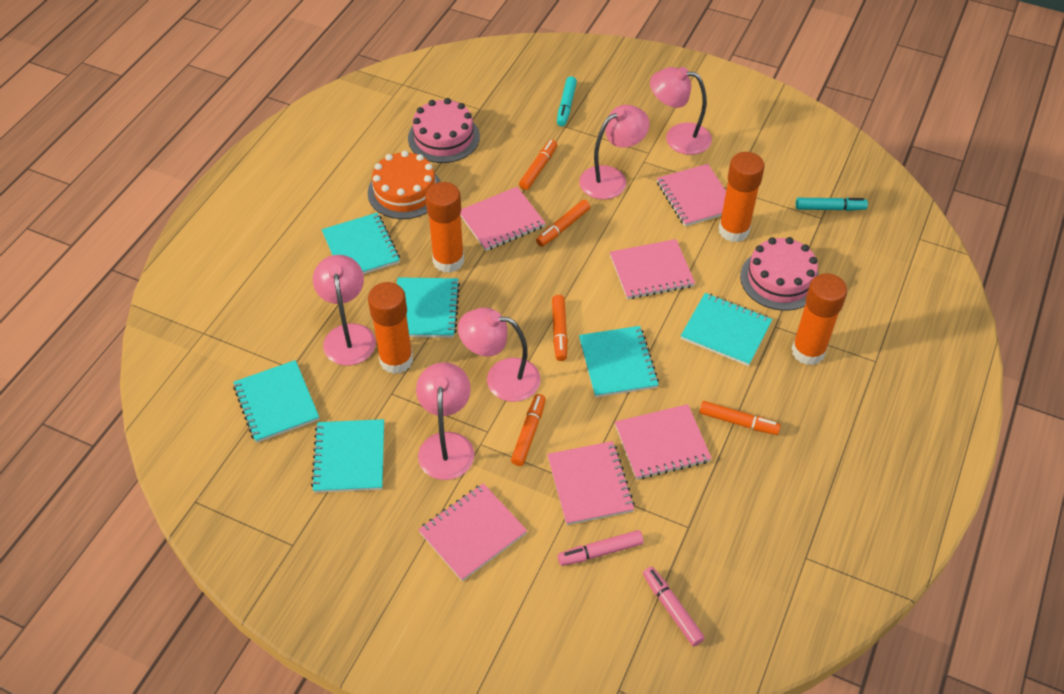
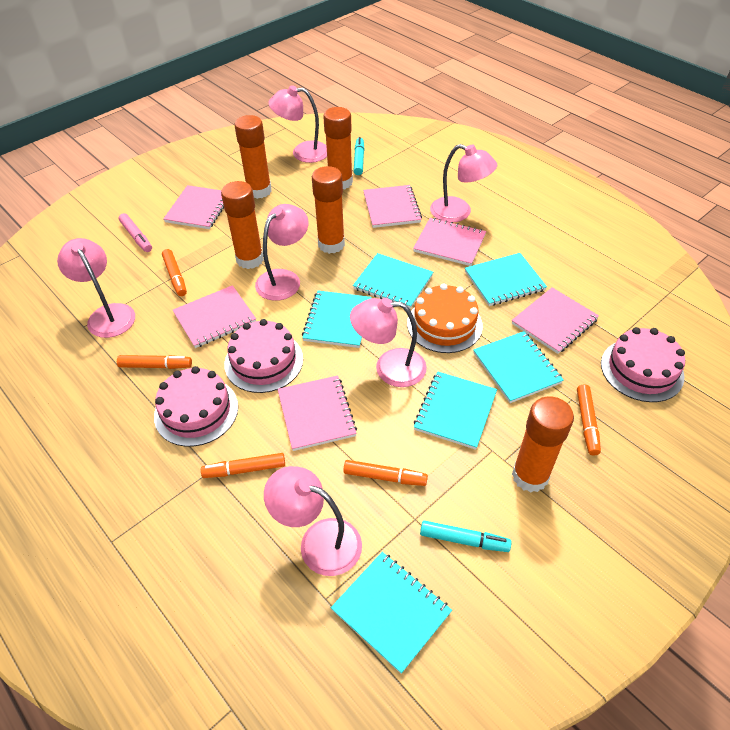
orange glue stick: [368,282,413,374] [426,182,464,273] [719,152,764,242] [792,273,847,365] = 4 -> [221,181,264,269] [234,115,272,199] [312,166,345,254] [323,107,353,189] [512,396,574,493] = 5
pink cake: [408,98,480,163] [740,237,819,311] = 2 -> [154,366,238,447] [224,319,303,393] [601,327,685,402] = 3
pink lamp: [313,255,376,366] [416,362,474,480] [458,308,541,402] [579,105,650,199] [650,67,712,155] = 5 -> [57,238,135,338] [255,204,309,301] [264,466,362,576] [268,85,327,163] [350,298,427,387] [430,144,497,222] = 6
pink marker: [558,530,643,566] [643,567,705,646] = 2 -> [119,213,152,252] = 1

